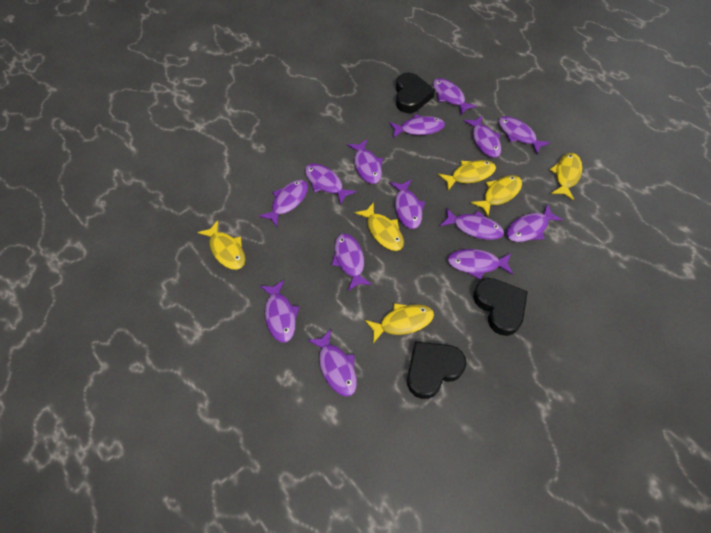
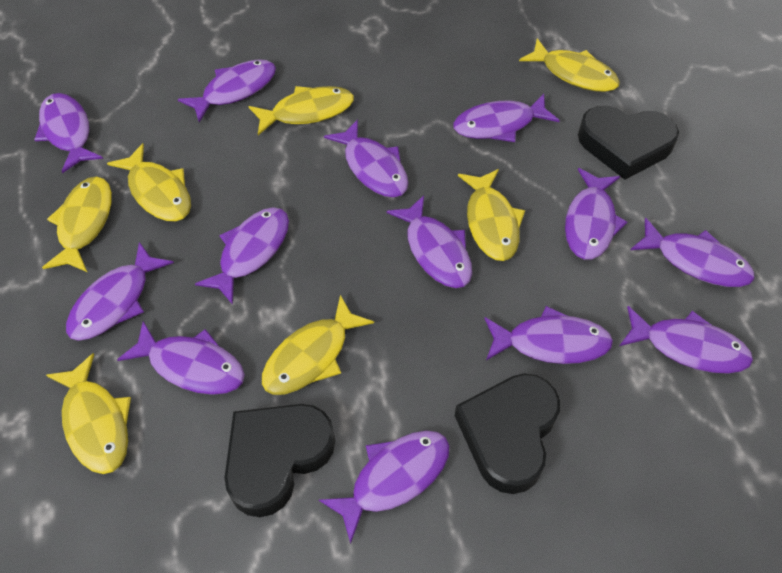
purple fish: [259,180,308,227] [260,280,299,343] [305,163,356,205] [307,329,357,397] [332,234,372,291] [347,140,383,184] [389,115,445,138] [390,179,425,229] [433,78,477,115] [440,208,504,240] [447,249,513,280] [464,116,501,157] [498,116,550,154] [506,204,563,242] = 14 -> [34,93,103,173] [66,242,174,341] [117,321,245,395] [178,59,276,123] [195,207,289,305] [319,430,450,544] [324,119,408,198] [386,195,472,288] [453,94,560,142] [484,306,613,364] [565,168,627,260] [620,306,753,373] [630,217,754,287] = 13
yellow fish: [198,220,245,270] [355,202,404,251] [365,303,434,343] [438,160,496,191] [471,175,522,216] [550,153,582,200] = 6 -> [42,177,112,272] [46,353,131,474] [107,143,191,222] [248,86,354,135] [262,295,374,395] [458,169,525,261] [519,38,620,92] = 7

